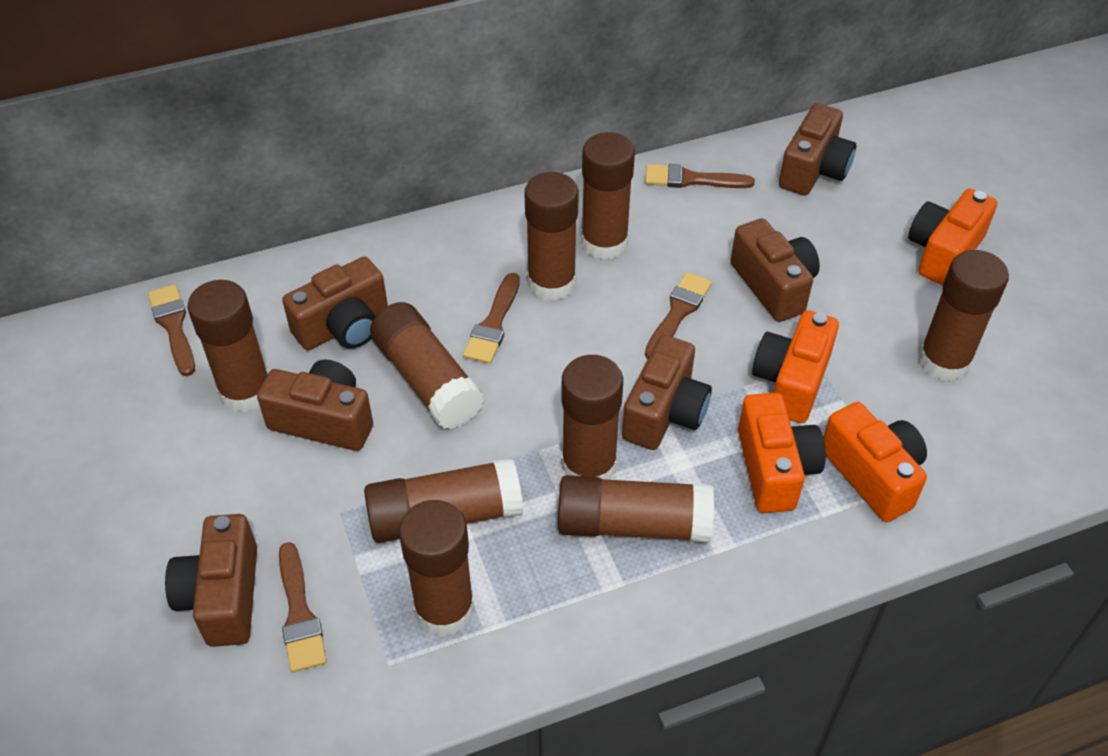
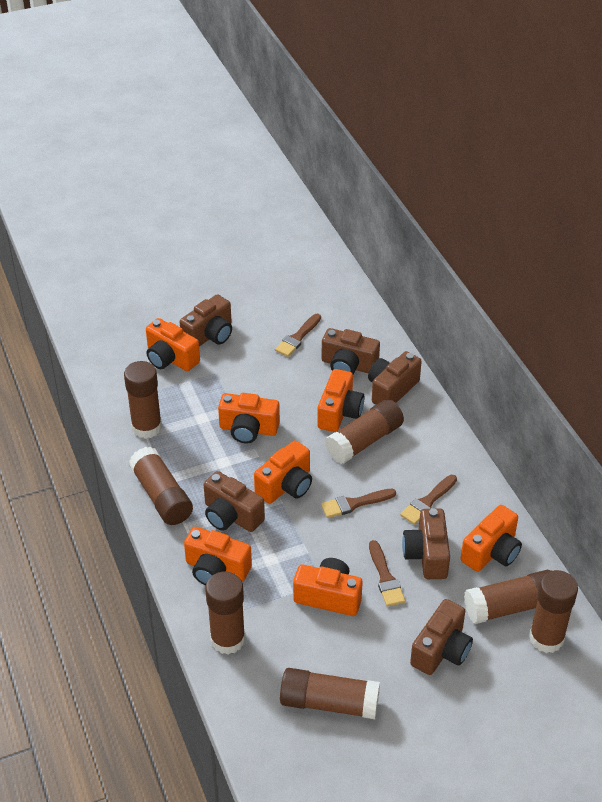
brown brush: [148,284,195,376] [279,542,327,672] [463,273,520,364] [645,164,755,188] [645,272,712,359] = 5 -> [275,314,321,357] [321,489,396,518] [369,540,406,607] [400,475,457,525] = 4
brown glue stick: [187,280,268,412] [364,458,523,543] [370,302,484,429] [399,500,475,636] [525,172,579,301] [558,475,714,543] [561,355,623,480] [581,132,635,260] [918,250,1009,381] = 9 -> [124,361,162,439] [129,447,193,525] [205,571,246,654] [280,668,380,719] [325,399,404,464] [464,570,551,624] [529,570,578,653] = 7
orange camera: [738,393,826,513] [752,310,839,423] [823,402,927,522] [908,189,997,285] = 4 -> [146,318,200,371] [184,527,252,585] [218,393,280,444] [254,440,312,504] [293,558,363,616] [317,369,365,432] [461,505,522,572] = 7

